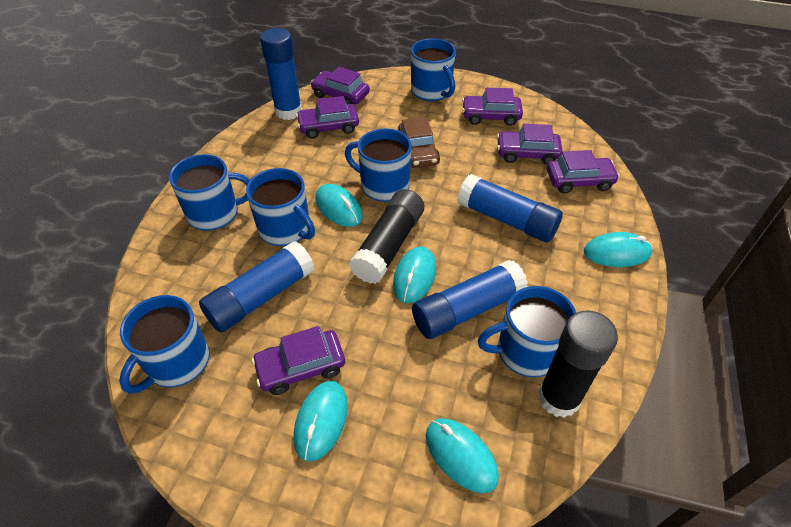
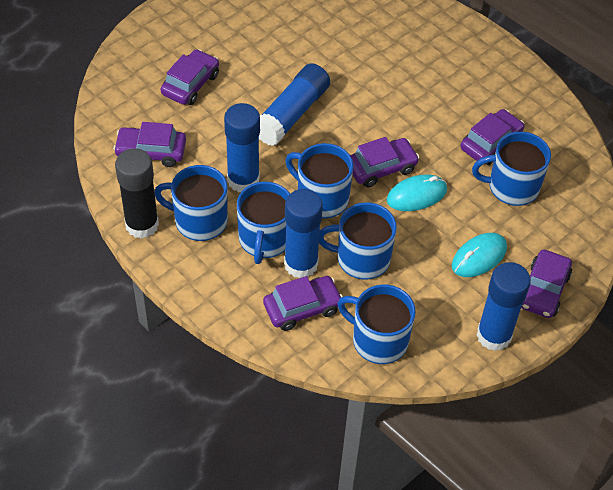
black glue stick: [349,189,424,284] [538,310,618,418] = 2 -> [115,148,159,239] = 1
brown car: [398,117,440,168] = 1 -> none = 0
turquoise mouse: [294,381,348,461] [315,184,363,227] [393,246,436,303] [426,418,499,493] [584,232,653,267] = 5 -> [387,174,447,211] [452,233,507,277] = 2

